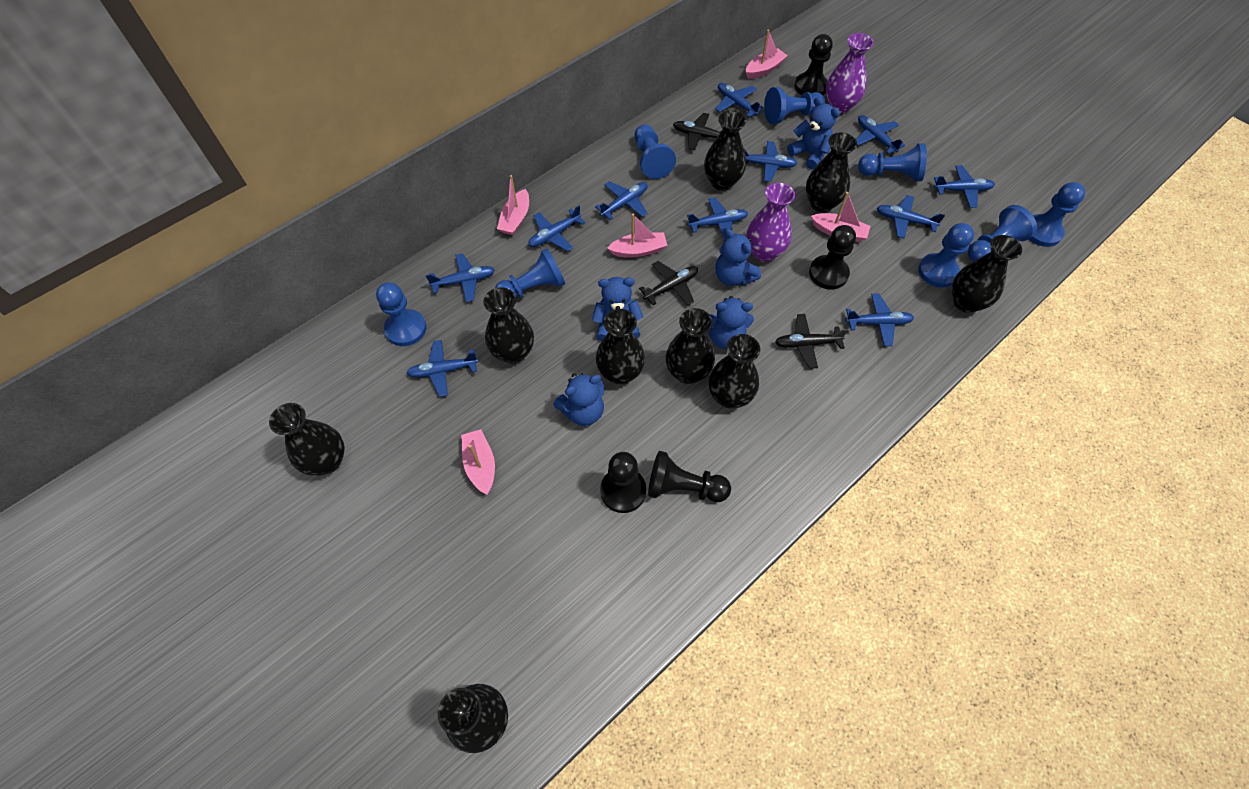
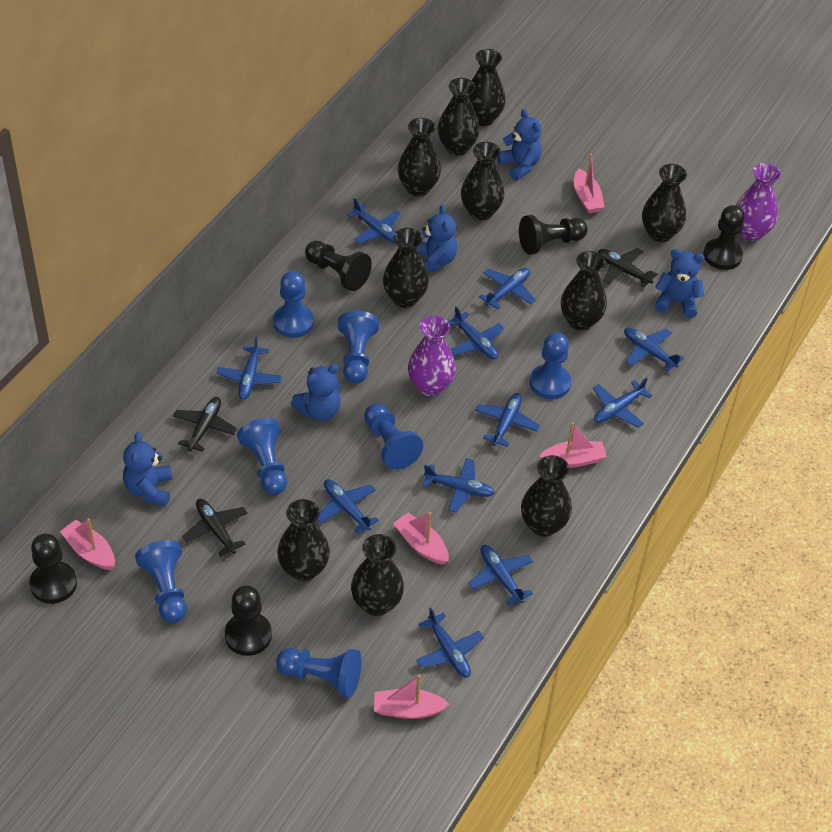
black pawn: [600,452,646,513] [648,451,731,502] [795,34,833,95] [809,225,856,289] = 4 -> [29,534,77,604] [225,586,272,656] [305,241,372,291] [519,215,587,255] [703,205,745,270] = 5
black vase: [269,403,345,476] [438,684,508,753] [483,287,534,364] [596,309,645,384] [666,308,715,384] [704,110,746,190] [709,334,760,409] [806,132,857,212] [952,235,1022,313] = 9 -> [277,499,330,581] [351,534,404,616] [383,228,429,308] [398,118,441,196] [437,78,480,156] [461,142,505,220] [469,49,506,126] [521,455,572,537] [561,251,607,331] [642,164,687,242] = 10
blue pawn: [376,282,426,346] [495,248,565,298] [635,124,676,179] [764,87,825,124] [858,143,927,182] [918,223,974,287] [968,205,1037,261] [1029,182,1085,247] = 8 -> [135,540,187,623] [237,418,287,495] [273,271,314,338] [276,648,362,698] [338,311,379,383] [364,404,423,470] [530,332,571,399] = 7

